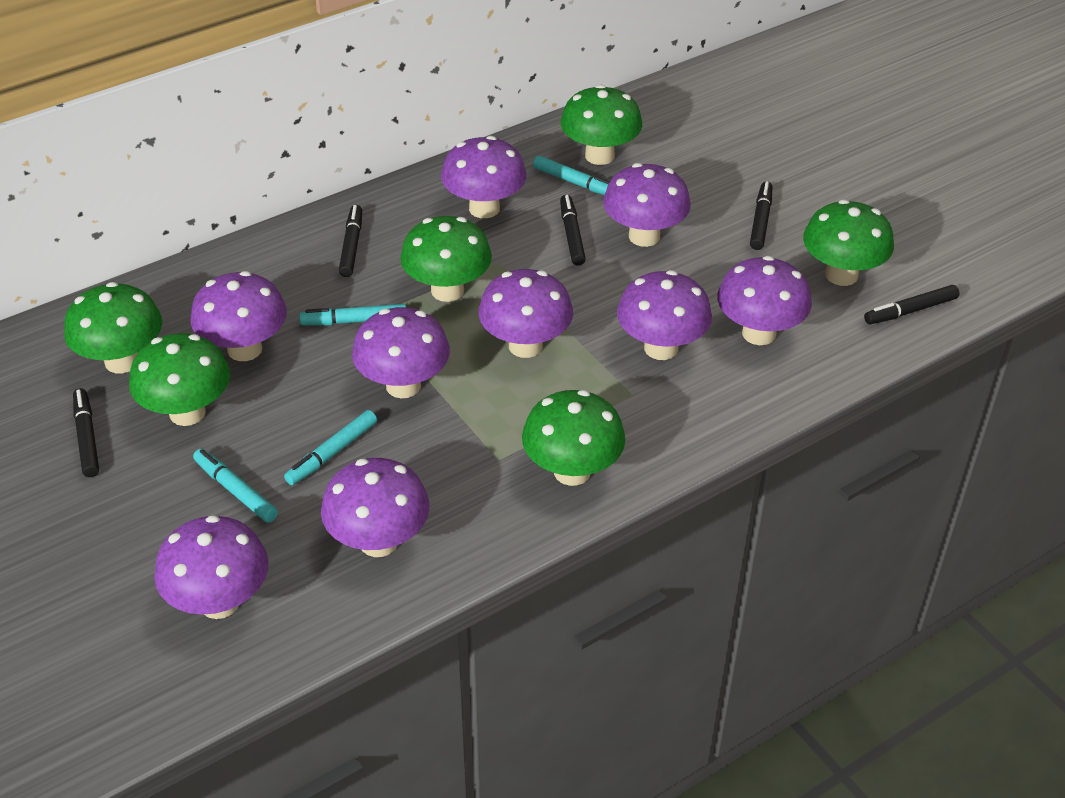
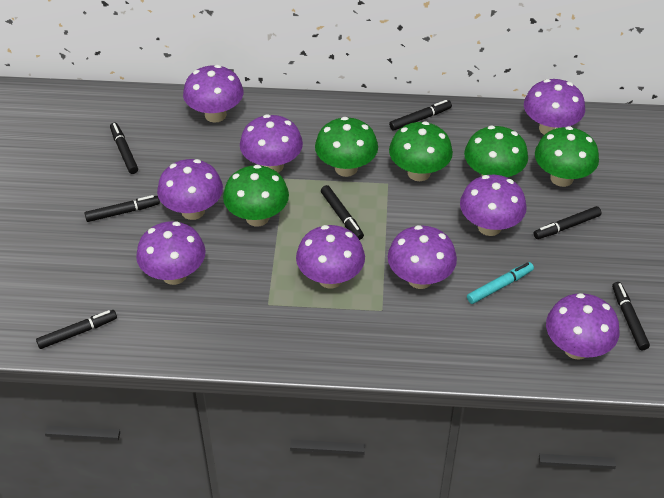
black marker: [73,388,99,477] [339,205,362,277] [560,195,586,266] [750,181,772,250] [864,285,959,324] = 5 -> [36,310,117,349] [85,195,160,222] [110,123,138,174] [321,185,364,240] [389,100,452,131] [534,206,601,239] [612,282,650,350] = 7
green mushroom: [64,282,162,373] [129,333,230,426] [400,216,492,302] [522,390,626,486] [560,85,642,165] [803,199,894,286] = 6 -> [223,165,289,227] [315,117,378,177] [389,121,453,181] [464,126,528,177] [535,126,599,187] = 5
turquoise marker: [193,449,278,523] [284,410,377,485] [299,304,406,325] [533,156,610,195] = 4 -> [467,262,534,304] = 1

